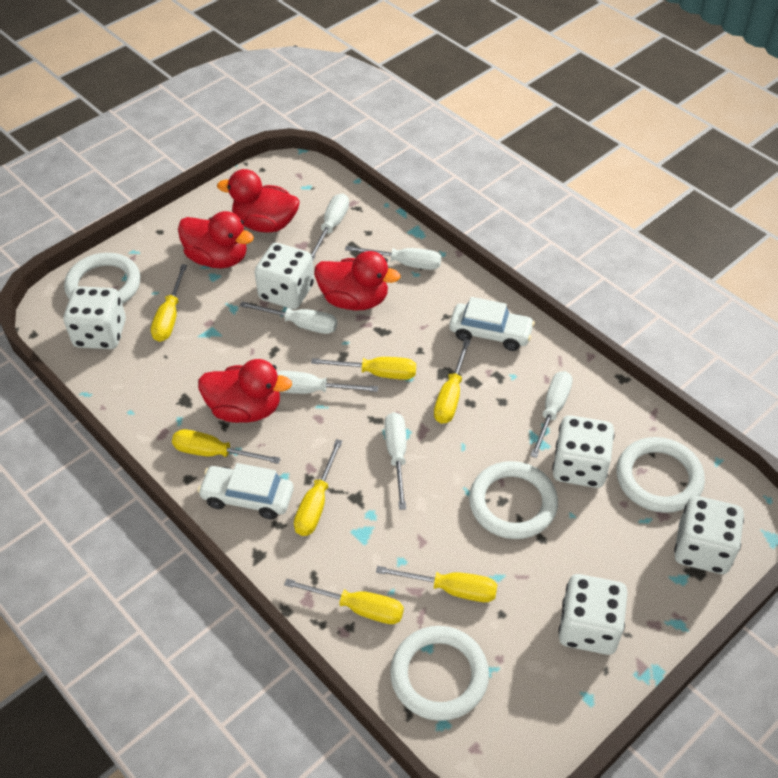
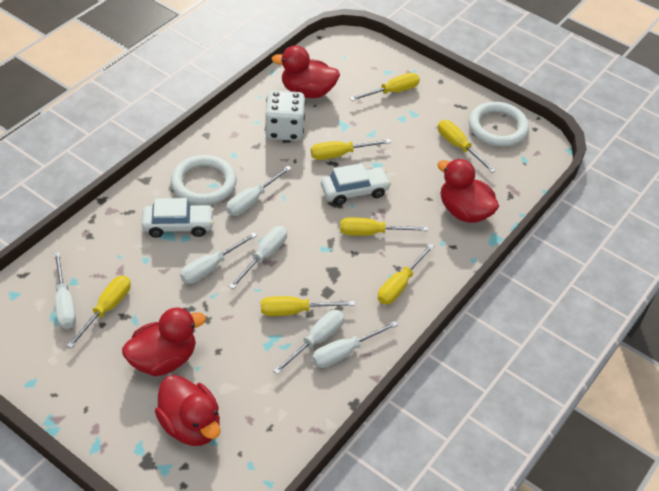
white dice: [64,286,126,349] [254,243,314,309] [552,415,615,488] [558,574,628,655] [674,496,744,574] = 5 -> [265,90,306,141] = 1
white ring: [64,253,140,304] [390,626,489,721] [469,461,558,539] [616,437,705,513] = 4 -> [171,155,237,205] [469,102,529,147] = 2

